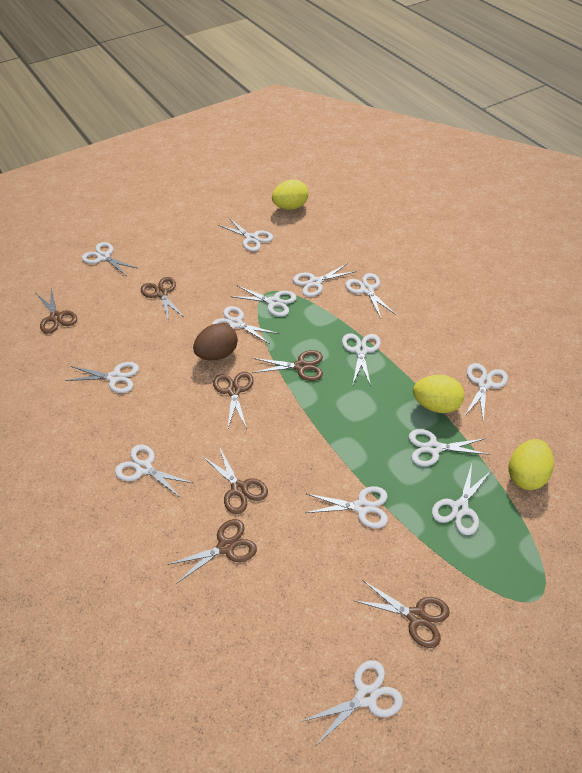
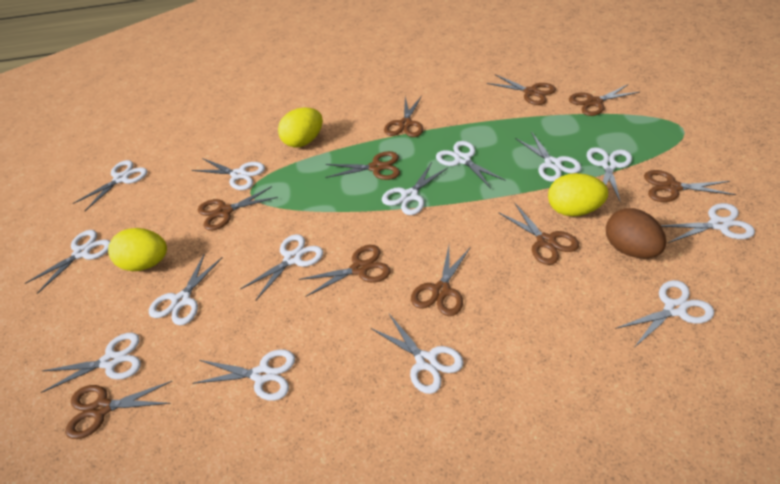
brown scissors: [37,288,77,334] [141,277,184,323] [167,519,257,584] [202,446,268,514] [213,372,253,431] [253,350,323,381] [355,580,450,648] = 7 -> [65,381,172,439] [198,186,278,231] [299,245,391,297] [325,151,400,180] [384,96,423,137] [411,246,471,316] [486,74,556,105] [498,202,579,265] [569,84,640,116] [644,170,736,202] = 10

